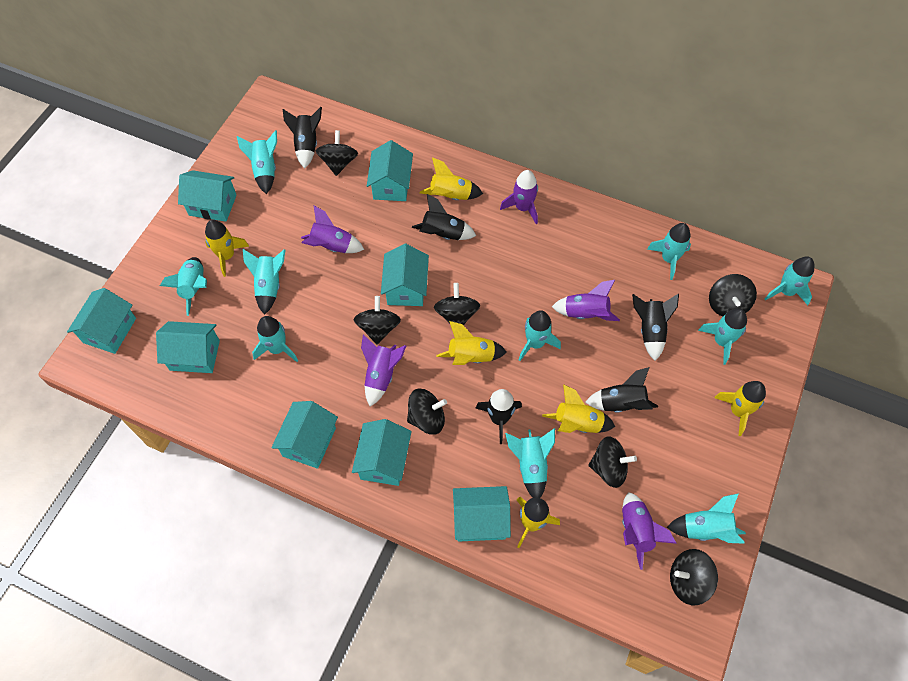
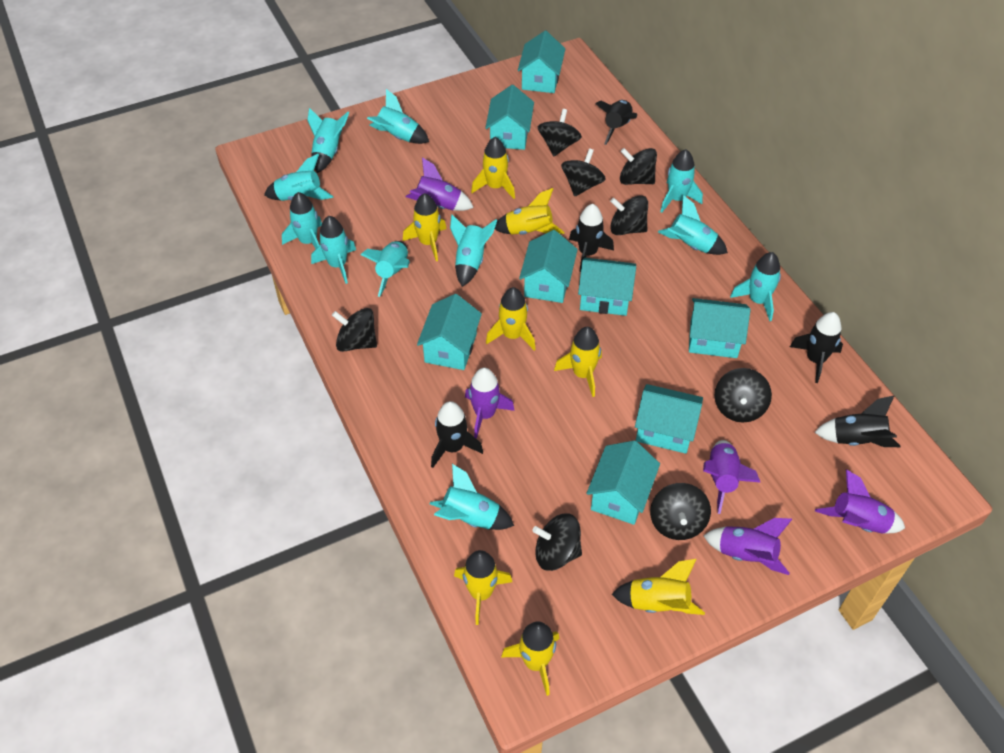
black spinning top: [316,130,358,176] [354,296,401,345] [407,388,447,435] [434,283,480,326] [588,436,637,488] [670,549,718,605] [709,274,757,317] = 7 -> [332,308,377,352] [532,513,582,571] [538,109,582,156] [561,148,606,196] [610,195,648,235] [620,148,657,185] [650,483,711,540] [715,368,772,423] = 8
turquoise rocket: [160,257,207,316] [237,130,277,194] [243,249,285,315] [252,316,298,362] [505,428,555,498] [519,310,561,361] [647,223,691,280] [667,493,746,544] [698,308,747,365] [765,257,814,305] = 10 -> [264,154,334,201] [282,192,322,249] [307,108,349,173] [311,216,356,284] [360,241,410,297] [367,89,429,144] [430,464,514,530] [450,215,497,287] [658,195,728,255] [660,149,703,213] [730,252,781,321] = 11
yellow rocket: [205,220,249,277] [420,157,483,200] [437,321,506,365] [517,497,560,548] [542,384,615,433] [714,381,766,436] = 6 -> [403,193,447,261] [454,550,512,625] [471,137,515,199] [486,287,535,350] [495,188,564,235] [501,621,559,696] [554,327,602,397] [612,559,705,615] = 8

